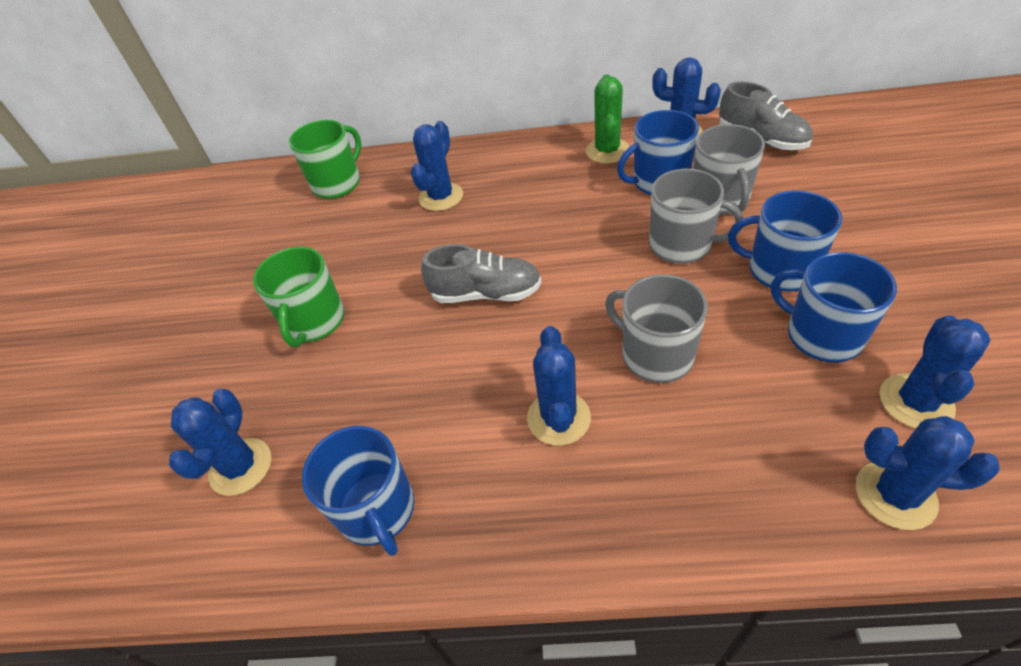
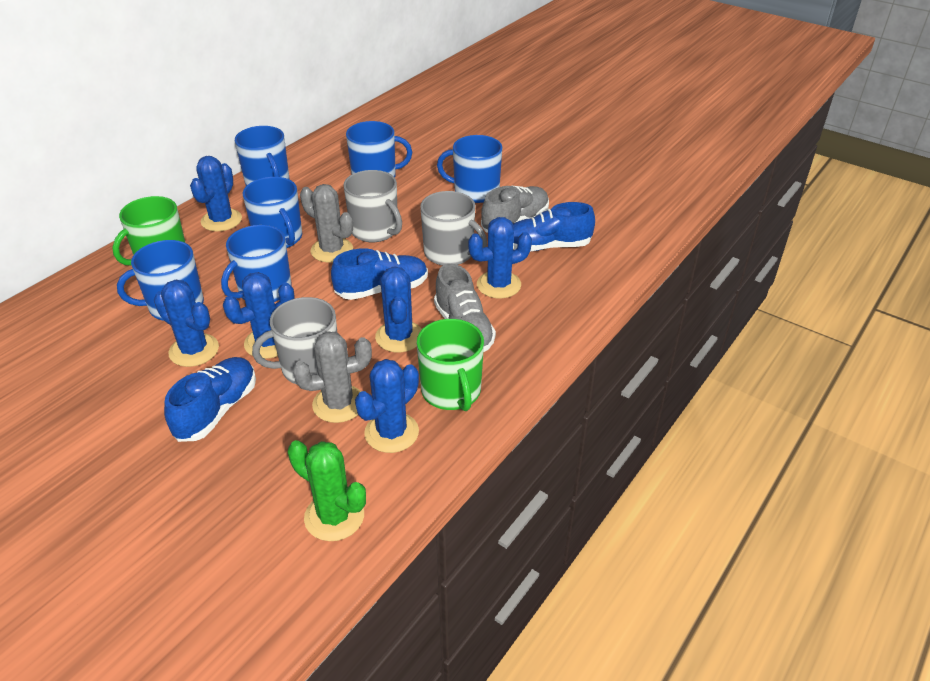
blue mug: [302,426,414,556] [617,110,699,195] [728,190,842,291] [771,252,897,362] = 4 -> [117,240,204,321] [221,225,292,302] [235,126,289,186] [243,177,302,248] [346,121,412,178] [437,135,502,203] = 6
blue shoe: none = 0 -> [164,357,256,442] [331,248,428,300] [513,202,595,252] = 3
grey cactus: none = 0 -> [292,331,372,423] [300,184,353,263] = 2

